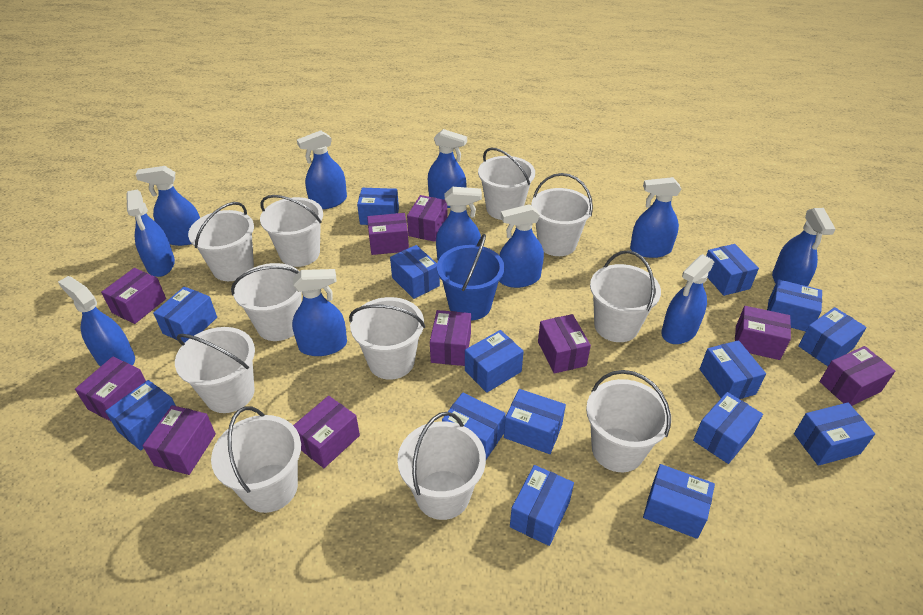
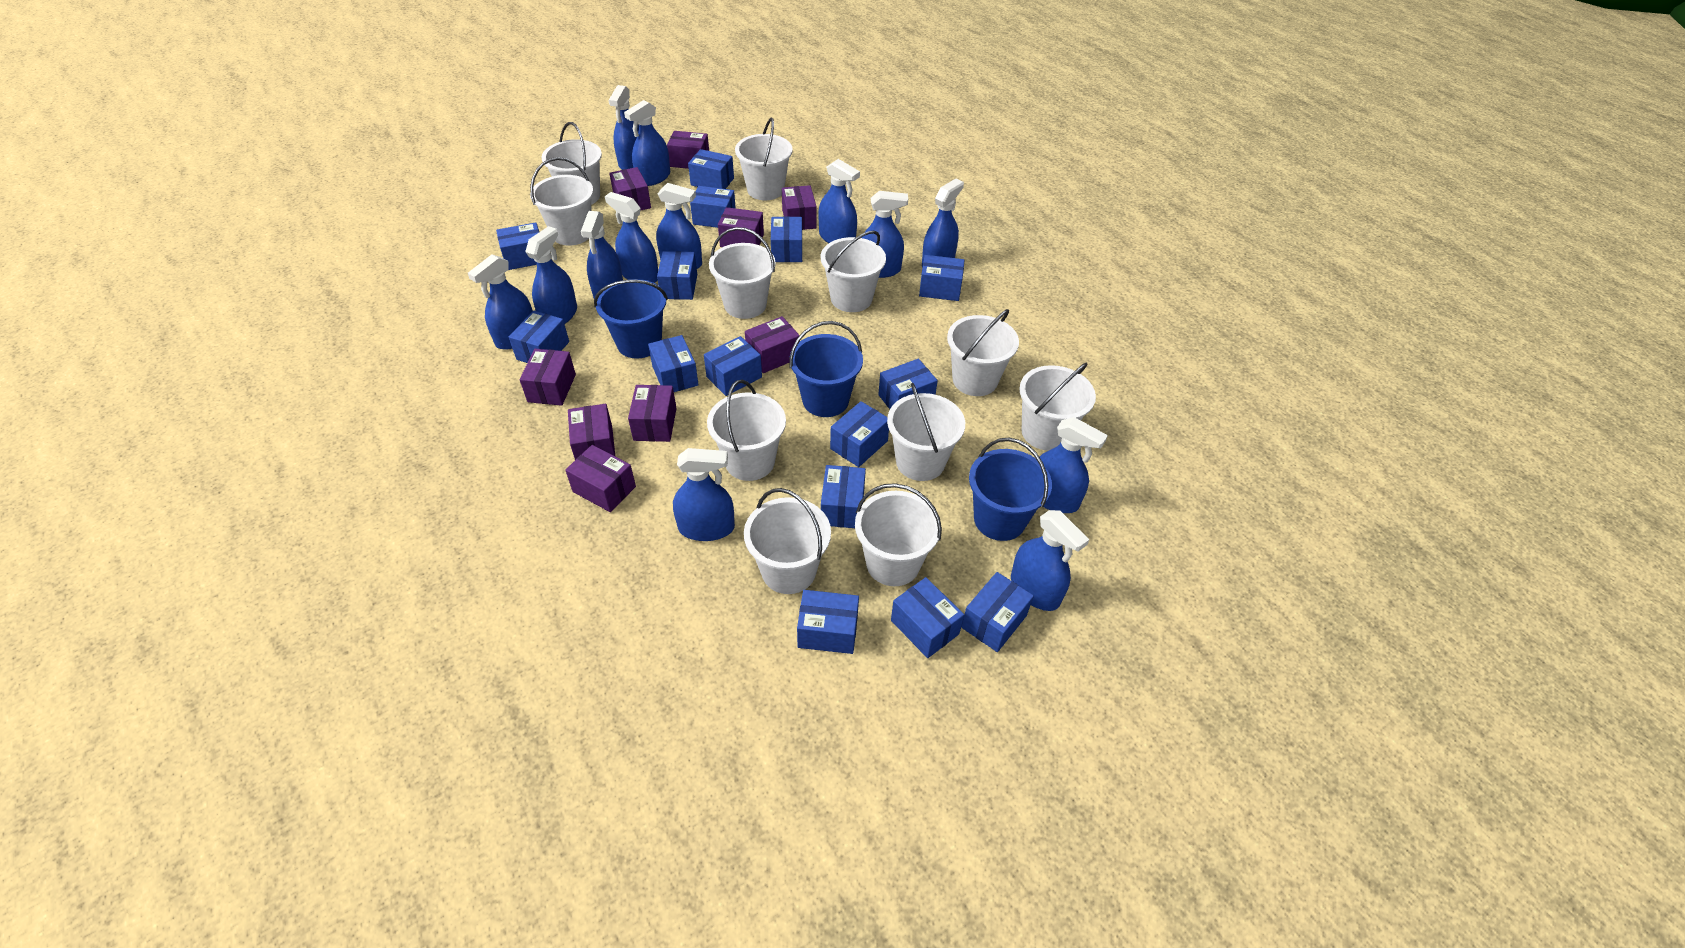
blue bucket: [437,234,504,320] = 1 -> [594,279,668,359] [790,321,863,417] [969,437,1052,541] = 3
blue spray bottle: [58,276,135,367] [126,189,175,277] [135,166,200,246] [292,269,347,356] [297,130,347,209] [428,129,467,208] [436,187,482,260] [499,204,544,288] [630,177,681,258] [661,254,714,344] [772,208,835,286] = 11 -> [468,254,533,350] [525,226,577,324] [581,211,623,298] [605,192,658,283] [608,85,639,170] [624,100,670,186] [656,183,702,269] [673,448,735,541] [818,159,860,243] [862,191,908,278] [922,179,964,267] [1011,510,1089,611] [1040,417,1108,513] = 13
purple box: [75,356,146,421] [101,268,166,324] [143,405,216,475] [293,396,360,468] [367,213,409,255] [407,195,447,242] [430,310,471,366] [538,314,591,374] [735,306,791,360] [819,346,895,406] = 10 -> [520,349,576,406] [565,445,636,512] [568,404,616,460] [609,167,651,211] [628,385,677,442] [667,131,709,169] [718,207,764,247] [745,316,800,373] [782,185,817,230] = 9

